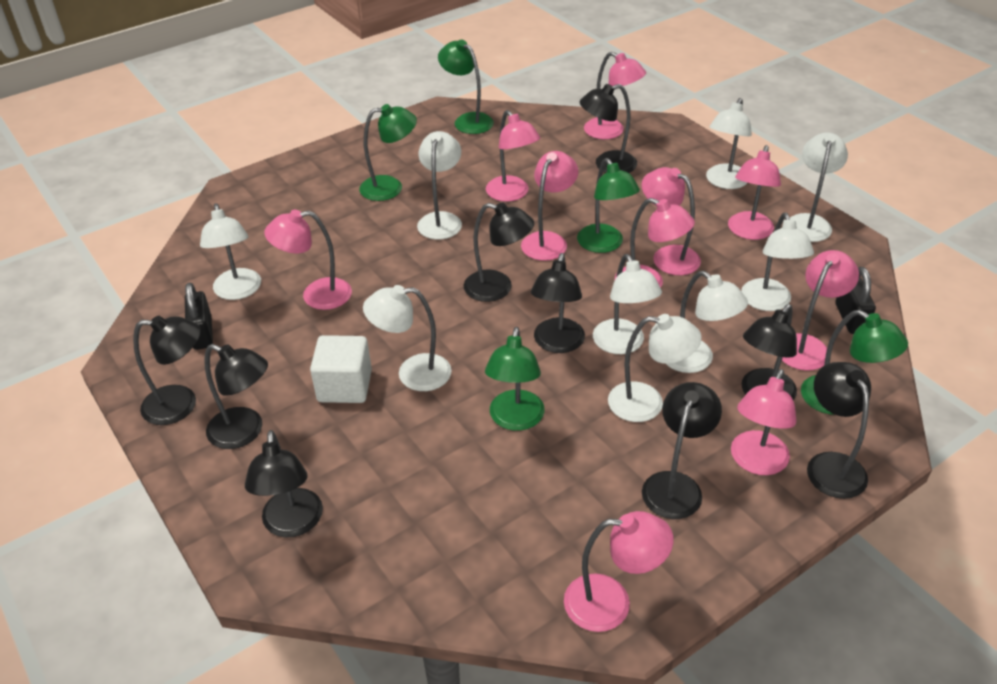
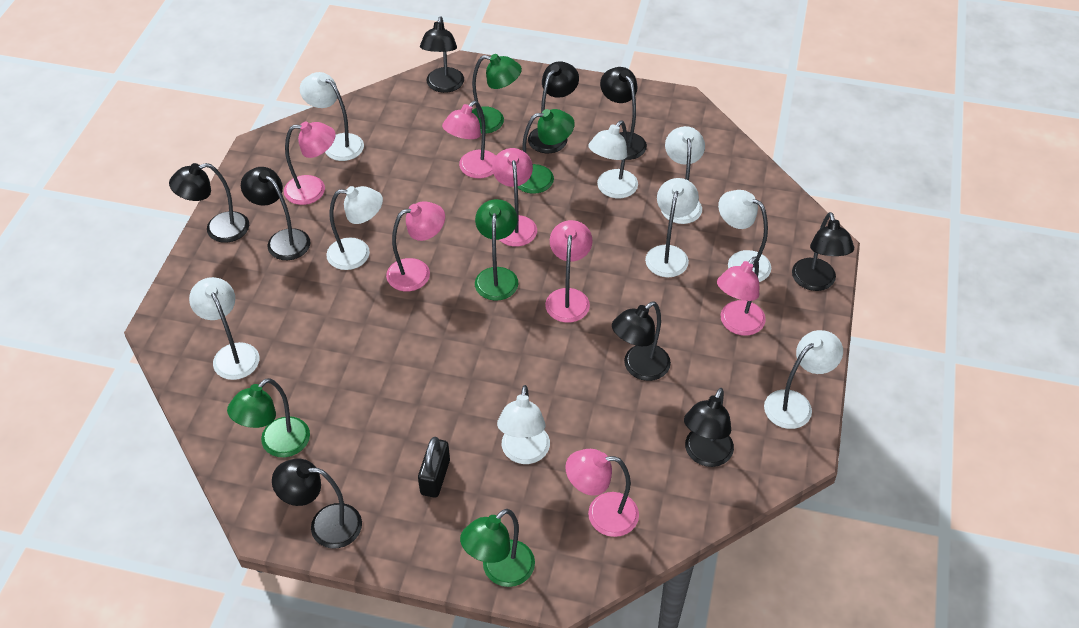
black padlock: [185,283,213,350] [835,267,876,334] = 2 -> [418,437,450,498] = 1
pink lamp: [264,210,352,310] [486,110,540,202] [521,151,578,261] [564,511,674,632] [584,52,646,139] [615,198,695,288] [642,167,701,275] [728,145,781,240] [731,369,796,475] [782,250,859,370] = 10 -> [284,121,336,205] [386,201,445,291] [442,101,496,178] [492,148,537,246] [545,220,592,323] [565,449,639,537] [717,256,766,336] = 7
white cube: [310,335,372,403] = 1 -> none = 0

